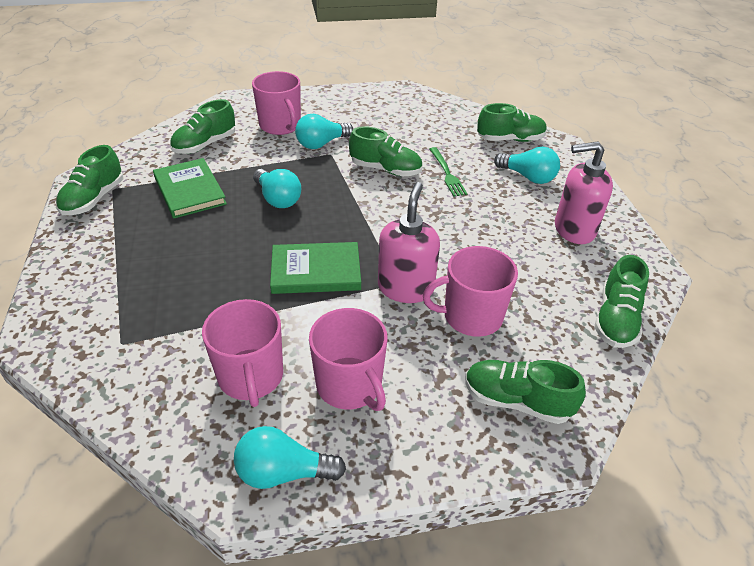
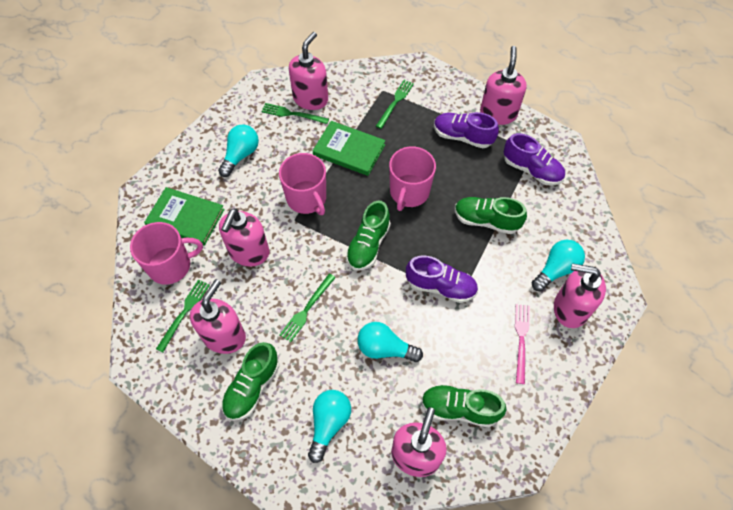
green fork: [430,147,467,197] = 1 -> [156,279,210,353] [261,103,329,124] [279,274,336,342] [376,80,414,129] = 4
green shoe: [56,145,123,216] [170,99,235,154] [349,126,422,176] [465,360,586,424] [477,103,547,142] [594,255,649,348] = 6 -> [221,342,279,421] [346,200,391,271] [421,384,506,427] [455,197,527,234] = 4
pink fork: none = 0 -> [515,304,530,384] = 1
pink mug: [202,299,283,407] [252,71,301,135] [309,308,388,411] [423,246,518,337] = 4 -> [130,222,203,285] [279,153,326,215] [389,146,436,211] = 3
pink soap dispenser: [378,182,440,303] [555,142,613,244] = 2 -> [190,279,246,354] [219,208,269,266] [289,32,328,110] [391,407,447,477] [480,46,527,125] [554,263,606,328] = 6
purple shoe: none = 0 -> [406,255,478,303] [434,112,499,148] [504,133,565,186] = 3

